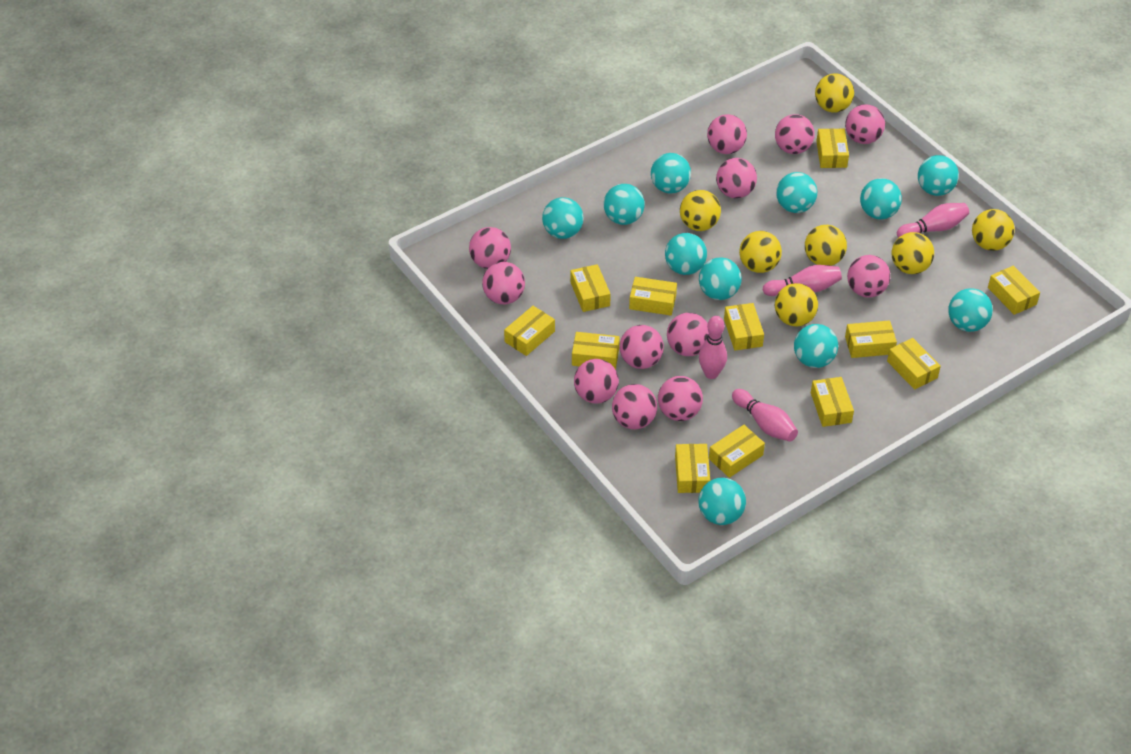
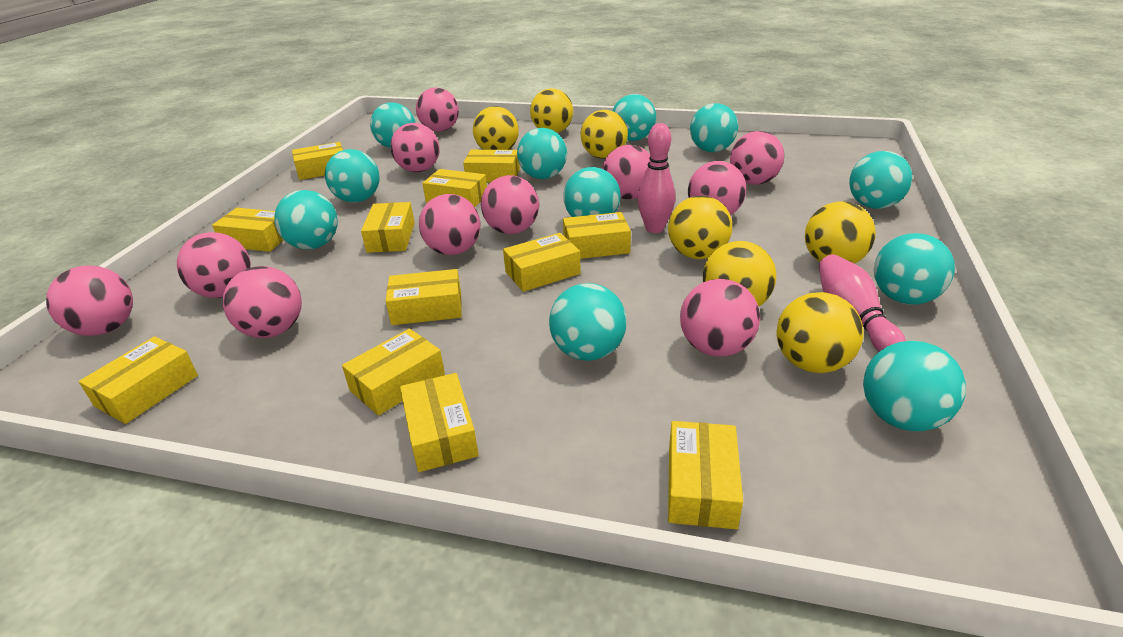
pink ball: [469,227,511,269] [482,262,525,304] [574,359,619,404] [612,384,657,429] [620,325,664,369] [658,376,703,421] [667,313,709,356] [707,114,747,154] [716,158,757,198] [775,114,815,154] [845,104,885,144] [847,255,890,298] = 12 -> [46,265,133,336] [177,232,251,298] [223,266,302,338] [390,123,440,172] [416,87,459,132] [419,194,481,255] [481,175,539,234] [602,145,650,200] [680,279,760,356] [688,161,746,215] [730,131,784,185] = 11
pink bowling pin: [699,316,727,379] [732,389,798,441] [763,265,842,296] [897,203,969,238] = 4 -> [637,123,675,233] [819,254,906,352] = 2

